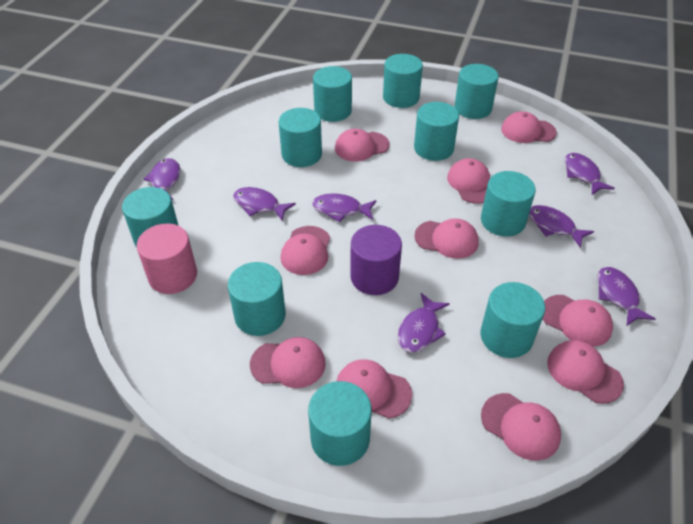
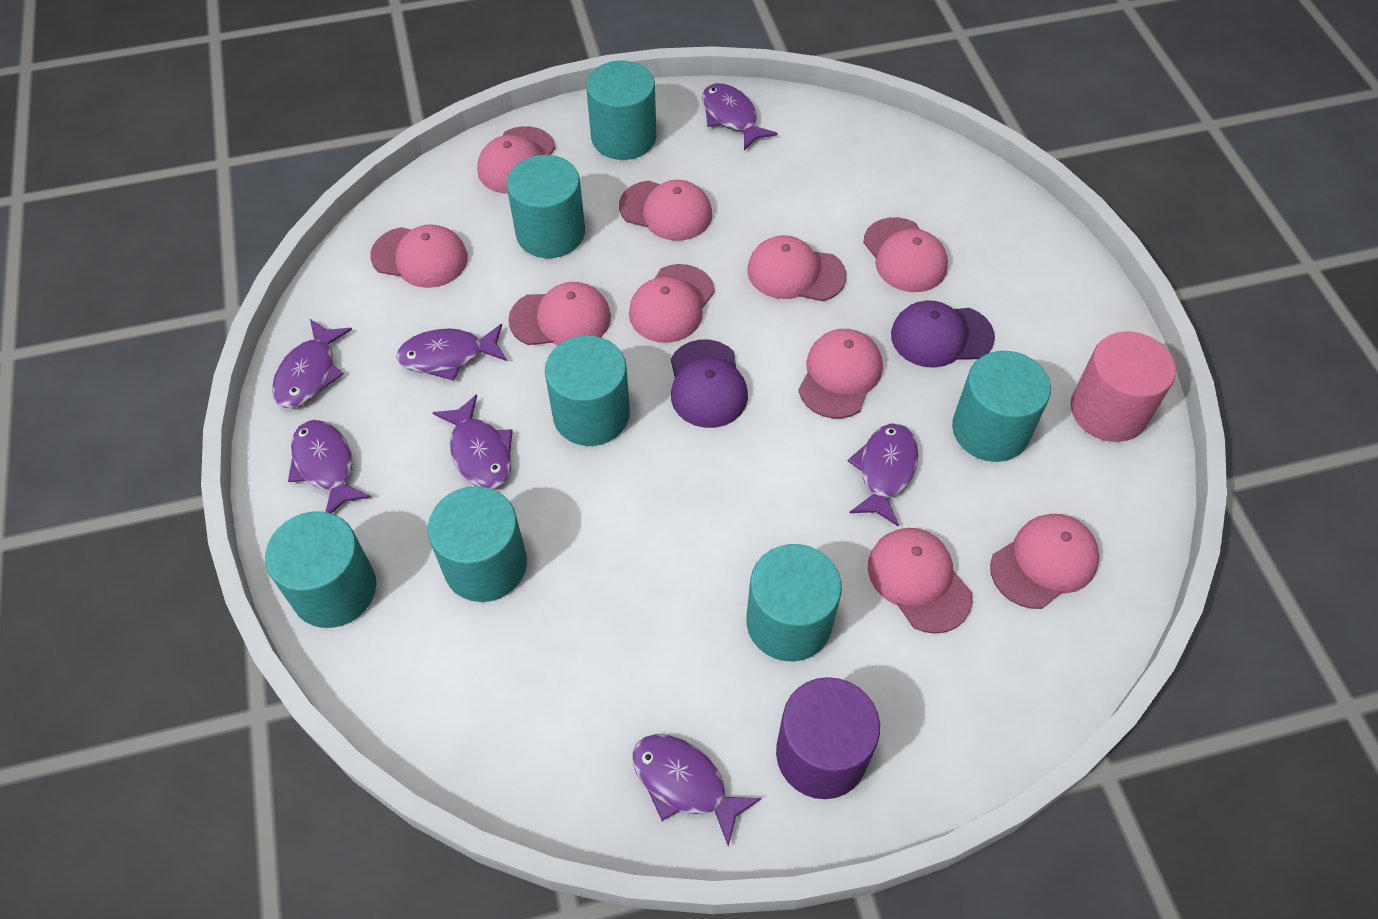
purple cap: none = 0 -> [671,340,748,428] [891,301,995,368] = 2
turquoise cylinder: [122,187,179,247] [228,262,286,336] [279,108,322,167] [308,381,372,466] [313,66,352,122] [383,54,423,108] [414,102,459,161] [455,64,499,119] [480,282,545,358] [481,171,536,237] = 10 -> [265,511,376,628] [428,486,527,602] [507,155,585,258] [545,335,630,446] [586,61,656,160] [746,544,842,662] [952,351,1051,462] = 7

